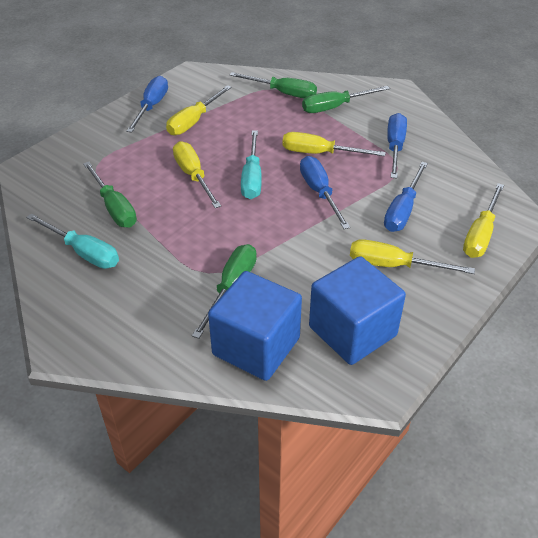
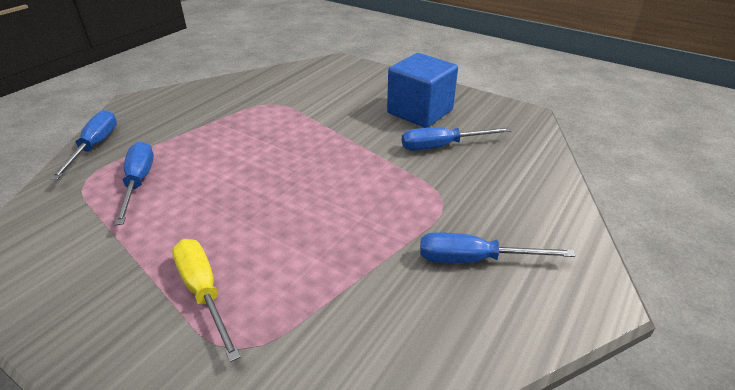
blue cube: [208,271,302,381] [309,256,406,365] = 2 -> [387,53,458,128] = 1
green screwdriver: [83,162,137,228] [192,244,257,339] [230,72,317,98] [302,86,390,113] = 4 -> none = 0
turquoise screwdriver: [26,213,119,269] [241,130,262,199] = 2 -> none = 0
yellow screwdriver: [166,85,232,135] [173,141,221,208] [282,132,386,156] [350,239,475,274] [463,183,504,258] = 5 -> [172,239,241,362] = 1

